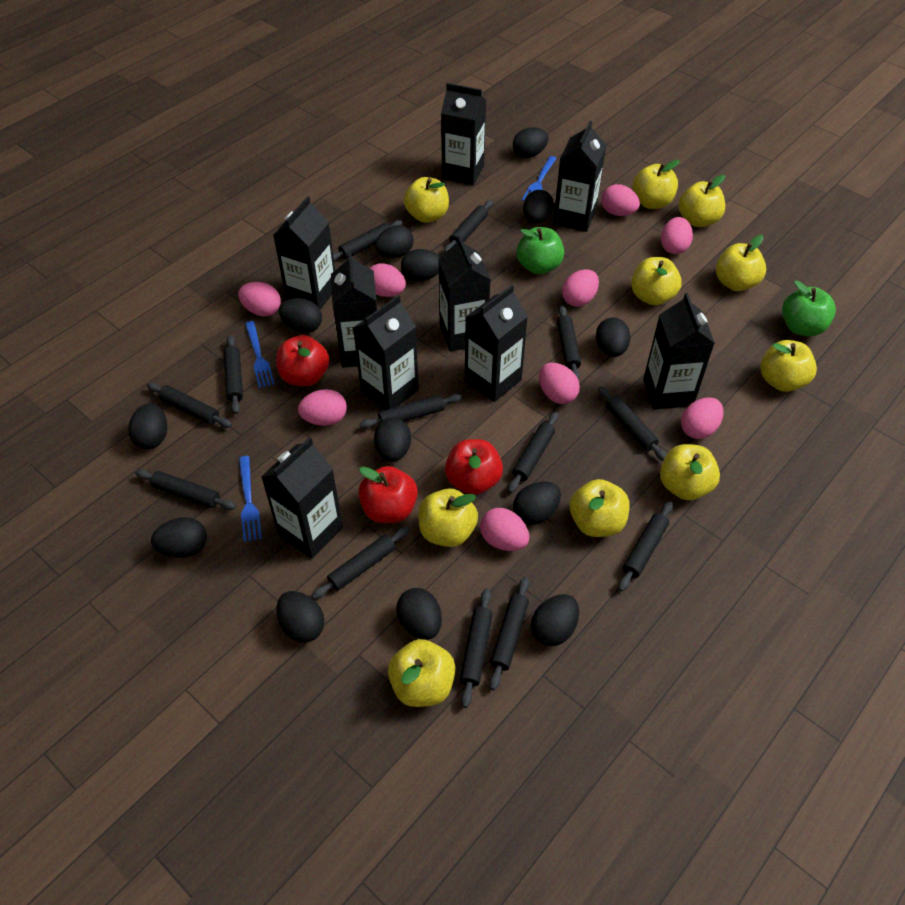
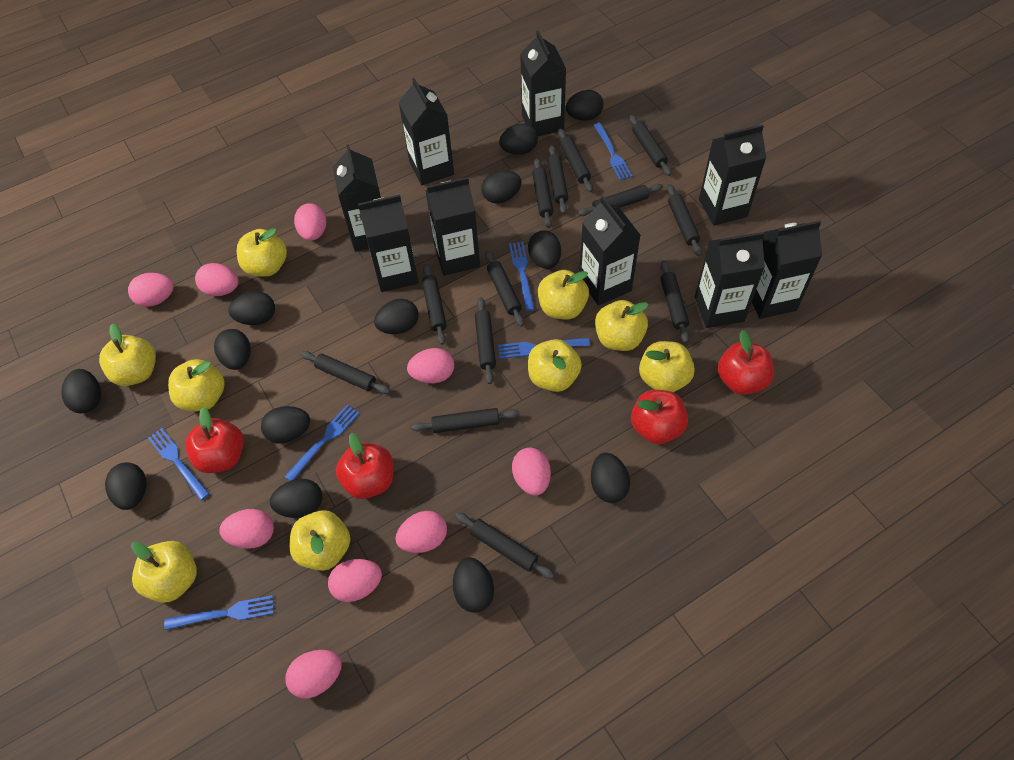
blue fork: [239,456,262,542] [245,321,275,388] [522,156,557,201] = 3 -> [148,428,209,500] [164,595,274,630] [284,405,360,481] [498,338,590,359] [509,242,535,311] [594,123,632,180] = 6
green apple: [516,227,564,274] [782,280,836,336] = 2 -> none = 0
red apple: [276,335,329,386] [358,466,418,523] [445,439,503,495] = 3 -> [185,407,244,473] [336,433,393,499] [631,390,688,444] [718,330,774,395] = 4
yellow apple: [388,639,455,707] [404,177,449,223] [418,488,478,547] [570,479,630,537] [631,257,682,305] [633,160,680,209] [660,444,720,500] [679,175,725,227] [716,235,766,291] [760,340,817,392] = 10 -> [99,323,156,386] [131,541,197,603] [168,359,225,411] [237,228,287,277] [290,510,350,571] [528,339,582,392] [538,270,589,319] [595,300,649,351] [639,341,695,392] = 9

